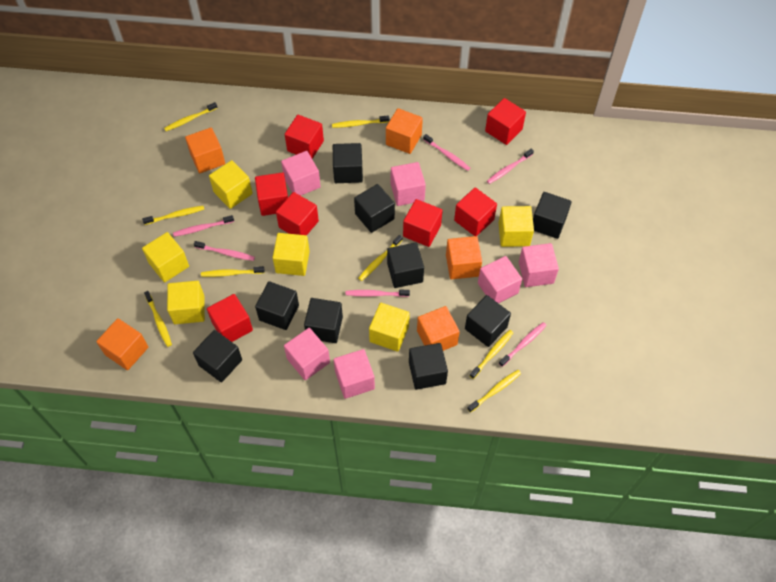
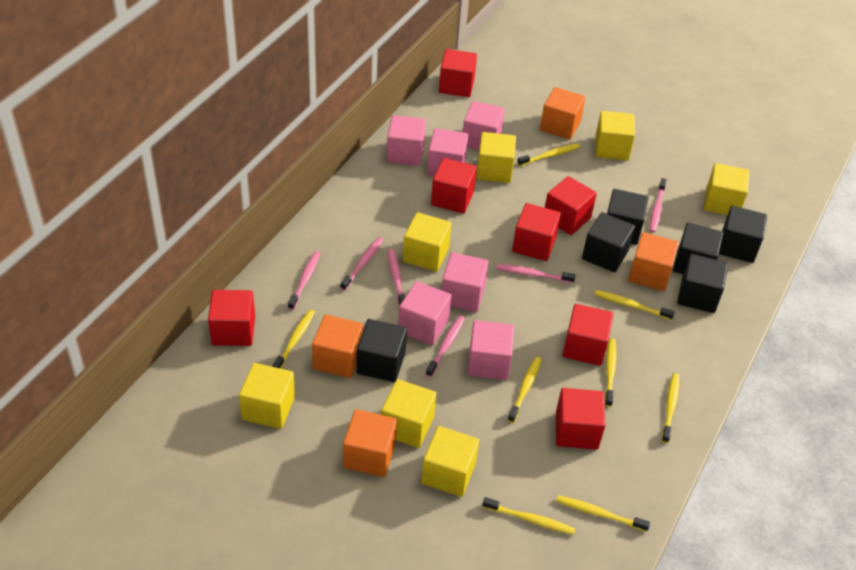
black cube: [193,330,242,382] [255,281,299,330] [304,298,343,343] [333,143,363,183] [354,184,395,233] [387,242,424,288] [409,343,448,390] [465,295,511,347] [533,192,572,239] = 9 -> [356,319,407,382] [582,212,635,272] [607,189,649,245] [673,223,723,274] [677,254,728,313] [719,206,767,263] = 6
orange cube: [96,318,148,370] [185,128,225,173] [386,108,423,154] [417,306,460,351] [446,236,482,279] = 5 -> [312,314,363,378] [343,409,397,477] [540,87,585,140] [628,232,679,291] = 4
yellow cube: [142,232,189,282] [167,281,205,324] [209,160,253,209] [272,233,310,276] [369,303,410,352] [499,206,534,247] = 6 -> [239,363,295,429] [381,379,436,448] [403,212,451,272] [421,426,479,497] [476,132,516,183] [595,111,635,160] [704,163,750,215] = 7

